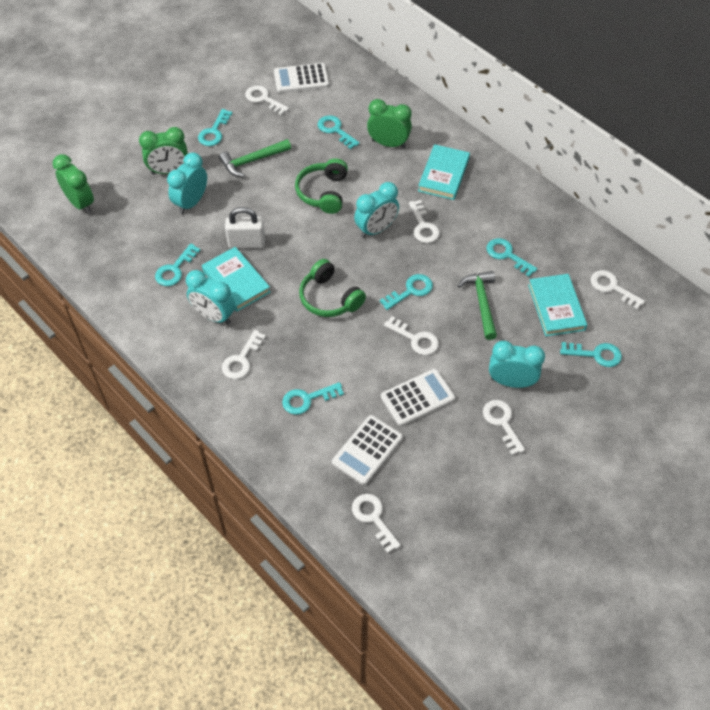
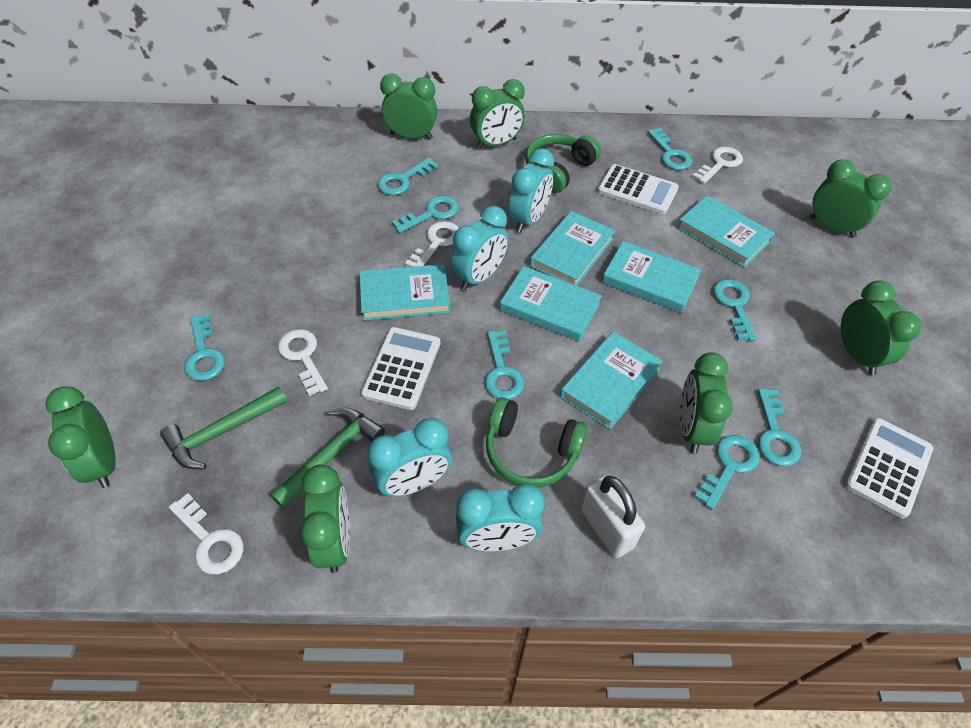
green clock: [53,154,94,214] [139,127,188,174] [367,99,412,148] = 3 -> [46,386,115,488] [300,465,350,573] [380,74,437,140] [470,79,525,149] [680,352,733,453] [810,159,891,238] [841,280,922,375] = 7
turquoise book: [202,247,270,312] [418,144,470,200] [528,274,587,336] = 3 -> [360,264,450,321] [500,266,602,342] [530,211,615,286] [560,332,663,430] [602,241,701,313] [677,195,775,268] = 6
turquoise key: [155,243,201,286] [198,109,233,146] [282,382,344,415] [318,115,360,149] [380,274,433,310] [486,238,537,277] [560,342,622,367] = 7 -> [184,314,225,381] [378,158,438,195] [392,196,459,233] [485,330,525,400] [647,128,692,170] [694,435,760,510] [713,279,757,341] [758,388,801,466] = 8
white key: [222,330,266,379] [245,85,289,115] [352,494,401,553] [384,316,439,355] [409,200,440,243] [483,400,525,455] [591,270,645,310] = 7 -> [169,493,243,574] [278,329,328,396] [405,221,458,267] [692,147,743,184] = 4

